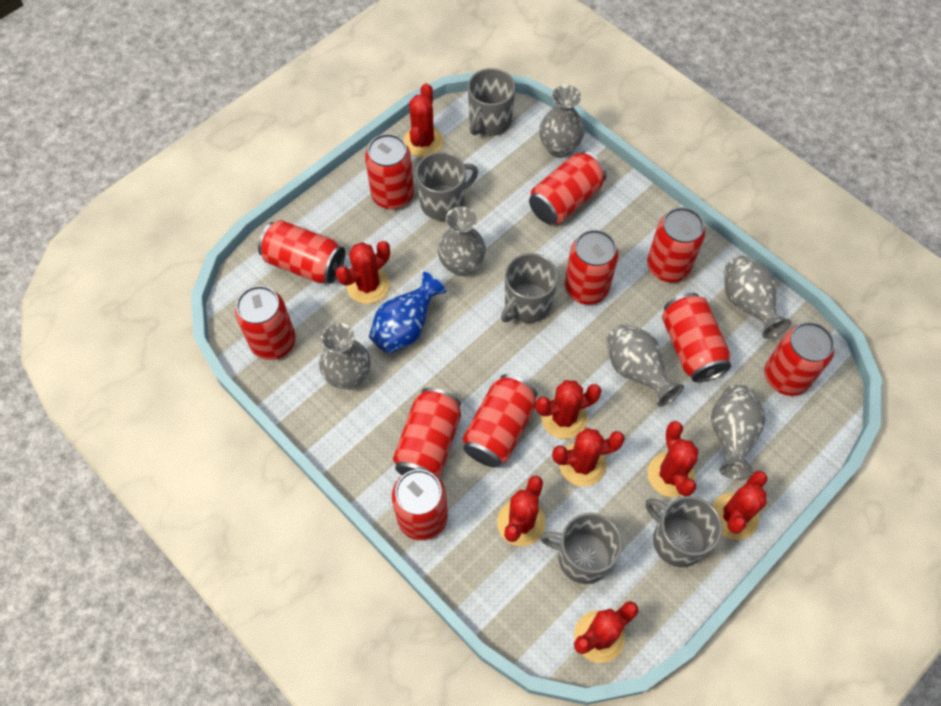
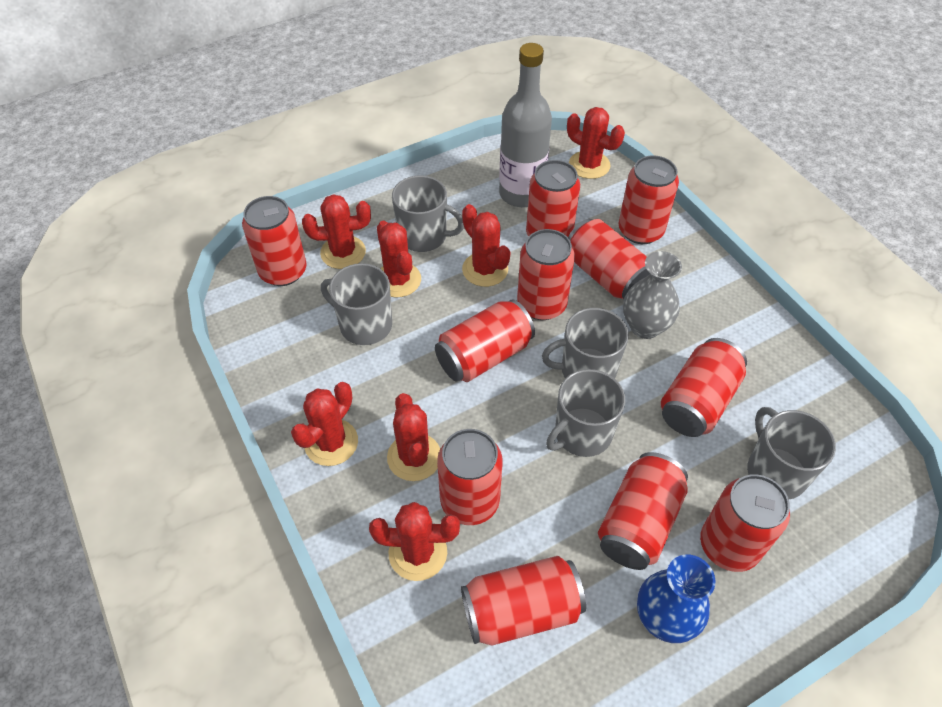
grey bottle: none = 0 -> [499,43,552,207] = 1
grey vase: [319,323,371,389] [437,206,486,276] [539,85,585,158] [606,323,684,407] [711,385,765,479] [724,255,791,339] = 6 -> [623,251,682,339] = 1
red cactus: [336,241,390,304] [404,83,443,157] [497,476,545,546] [535,380,602,439] [552,428,625,486] [574,601,639,663] [648,421,698,497] [712,471,767,540] = 8 -> [291,382,358,466] [302,194,371,269] [369,502,460,581] [377,221,421,297] [387,393,440,481] [462,204,511,287] [567,107,625,179] = 7

